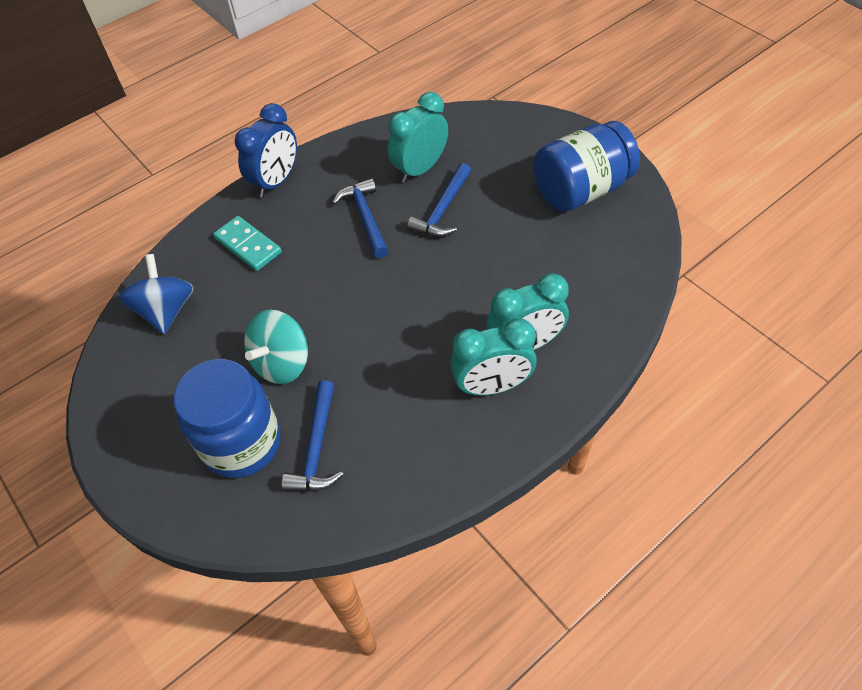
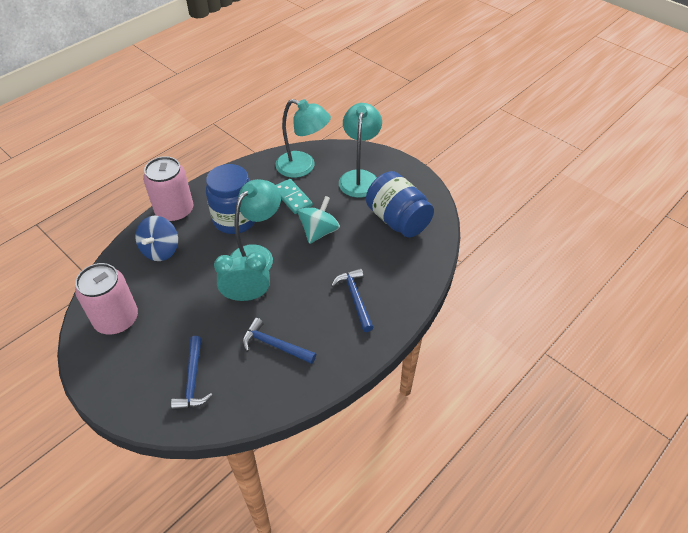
blue clock: [235,103,297,197] = 1 -> none = 0
pink can: none = 0 -> [75,263,138,335] [143,156,193,222] = 2
turquoise clock: [388,92,448,183] [450,319,537,396] [487,273,569,350] = 3 -> [214,252,270,301] = 1
turquoise lamp: none = 0 -> [230,179,281,270] [275,99,331,178] [339,103,382,198] = 3

